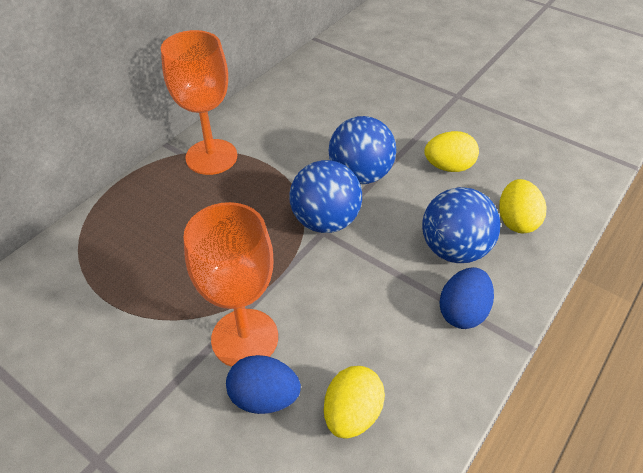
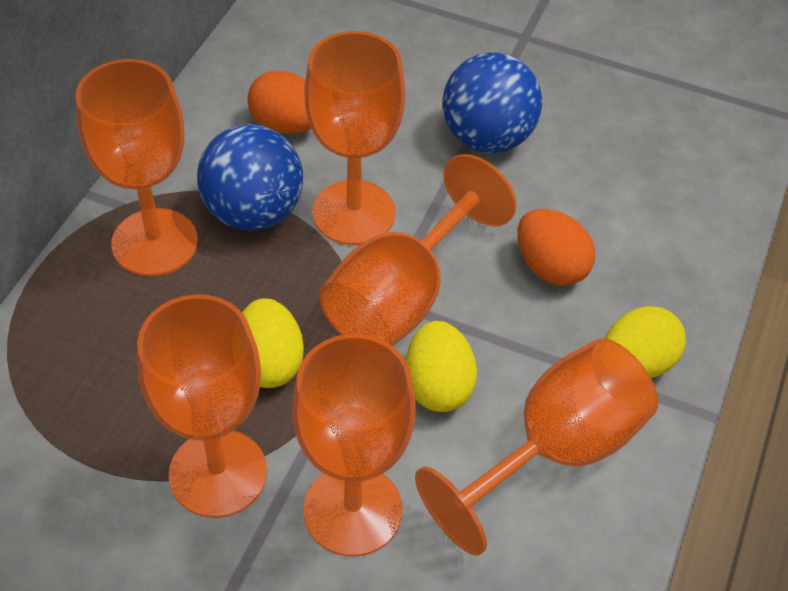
blue ball: [289,160,362,233] [329,116,396,184] [422,187,500,263] = 3 -> [197,124,303,230] [443,53,542,153] = 2
blue egg: [226,355,301,414] [439,267,494,329] = 2 -> none = 0
orange egg: none = 0 -> [247,70,311,134] [518,209,595,286] = 2
orange goblet: [161,30,237,175] [183,202,278,367] = 2 -> [76,59,198,277] [137,294,267,518] [292,334,416,557] [305,31,405,245] [319,154,516,346] [415,338,658,556] = 6

